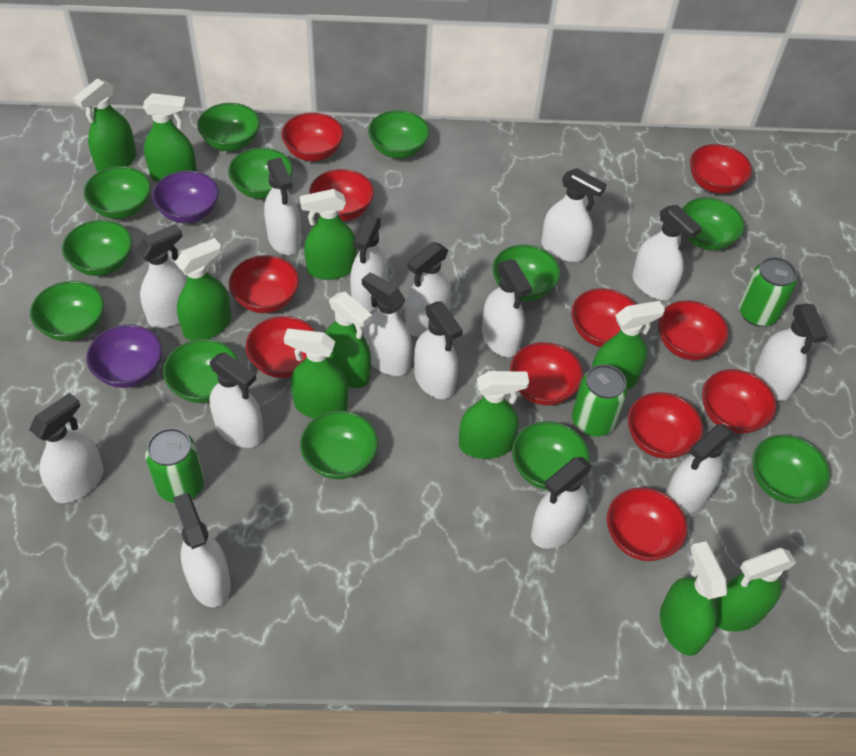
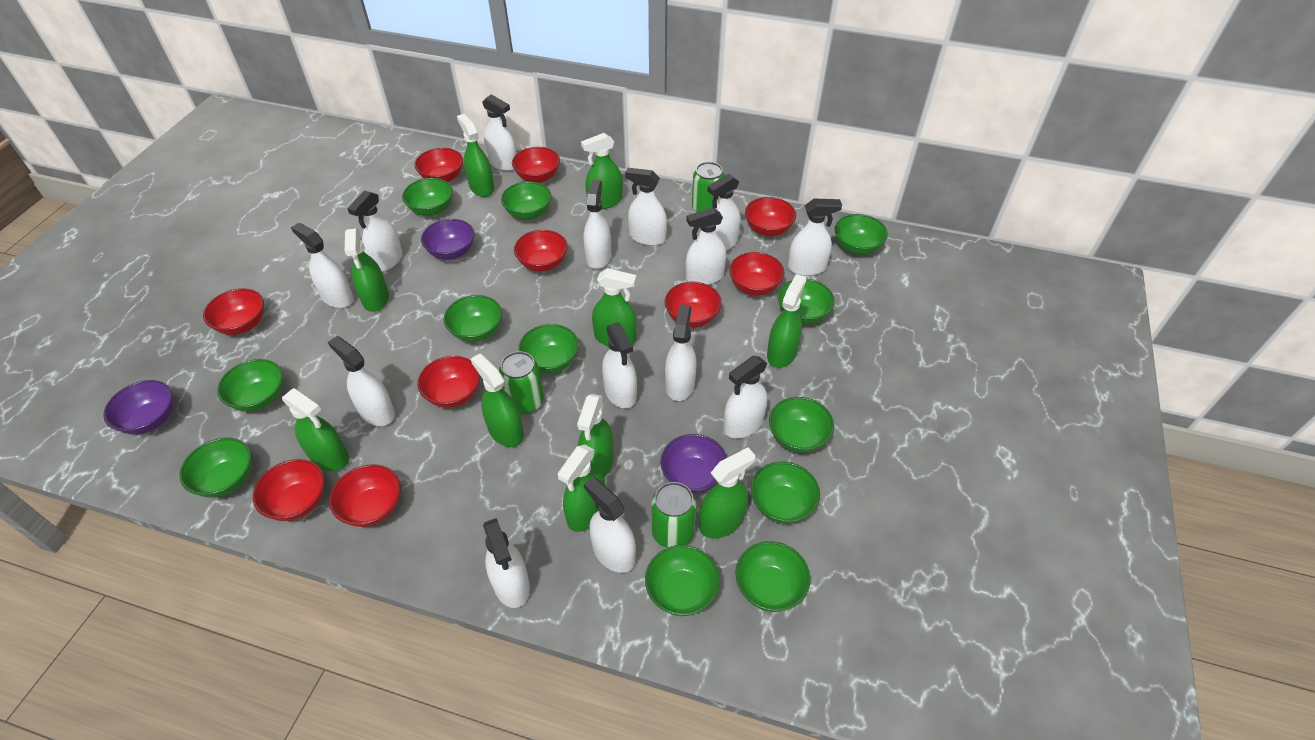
purple bowl: [86,325,162,388] [152,171,219,223] = 2 -> [103,380,174,434] [421,219,474,260] [661,434,727,493] = 3
red bowl: [229,255,299,313] [245,316,315,378] [281,112,344,161] [309,169,374,221] [510,342,583,405] [571,288,636,347] [607,487,687,561] [628,392,703,459] [658,300,728,360] [690,144,752,194] [702,369,776,434] = 11 -> [203,288,264,335] [253,459,325,521] [329,464,401,527] [414,148,463,182] [418,356,480,408] [512,147,560,183] [514,230,568,272] [664,281,722,327] [729,252,784,296] [745,197,796,236] = 10
white spray bottle: [29,393,104,503] [136,224,187,328] [173,493,231,607] [209,352,264,448] [264,157,301,255] [350,215,388,312] [362,272,412,376] [405,242,451,337] [414,301,463,399] [482,260,532,357] [531,457,592,549] [541,168,607,262] [632,205,702,300] [665,424,734,515] [755,304,828,401] = 15 -> [291,223,354,308] [328,336,395,426] [347,191,403,272] [482,94,517,171] [483,518,530,608] [583,180,611,269] [584,477,636,573] [602,323,637,408] [625,168,667,246] [665,304,697,401] [686,207,726,285] [707,174,741,251] [724,356,767,438] [788,199,842,276] = 14

